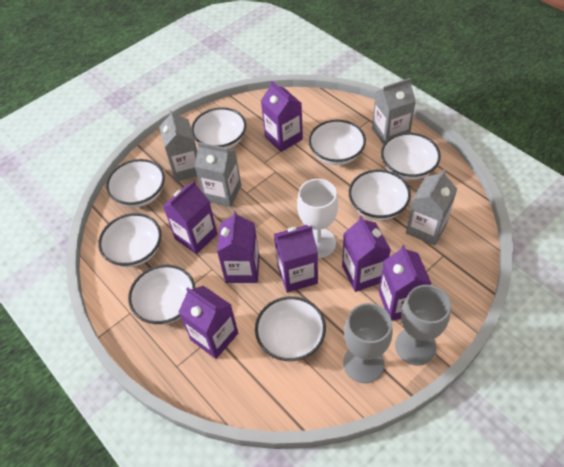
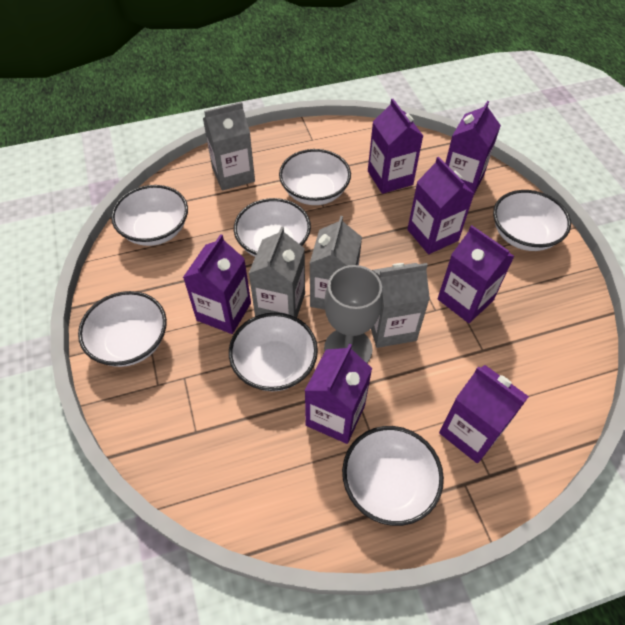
grey goblet: [343,303,393,383] [395,285,451,366] = 2 -> [324,265,383,363] = 1
white bowl: [98,213,161,267] [106,159,165,207] [128,265,195,325] [191,107,246,149] [255,296,326,361] [308,119,366,165] [349,170,411,220] [381,133,441,180] = 8 -> [78,291,167,367] [111,185,188,246] [229,313,318,391] [234,198,311,257] [279,149,351,205] [342,426,444,526] [493,190,571,251] = 7
white goblet: [297,179,338,258] = 1 -> none = 0

